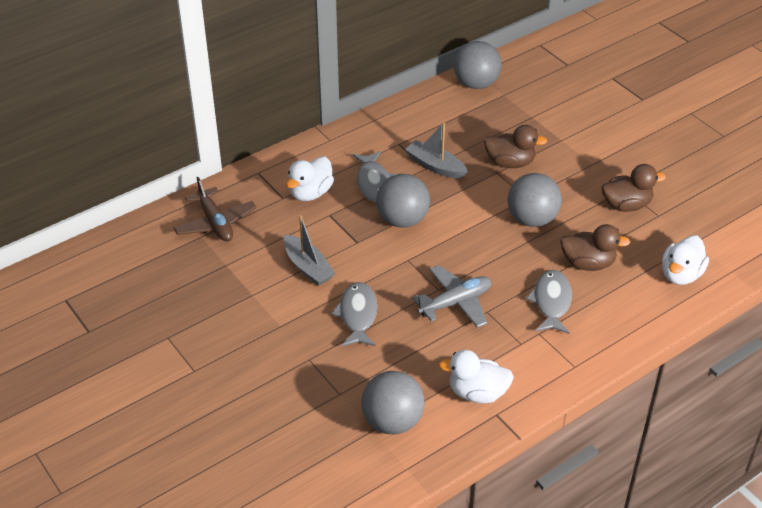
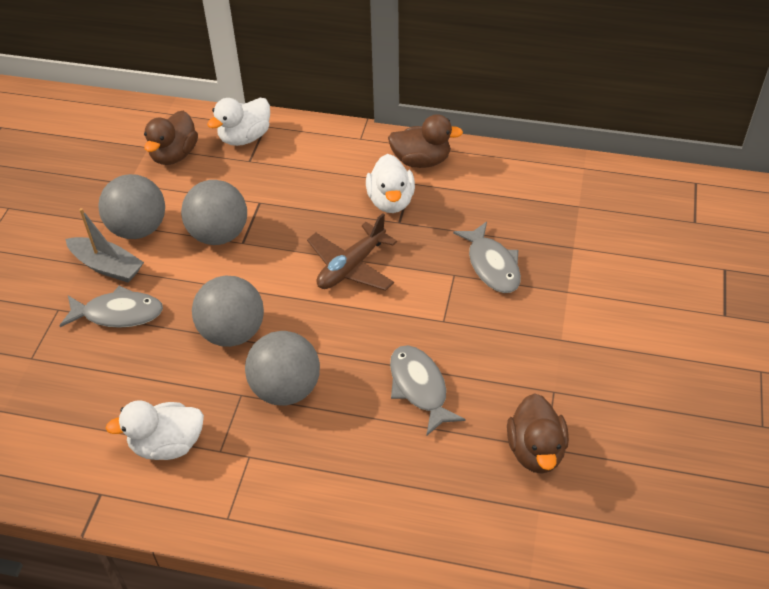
grey boat: [284,215,336,286] [405,122,468,179] = 2 -> [65,208,144,282] = 1
grey plane: [412,265,491,328] = 1 -> none = 0

